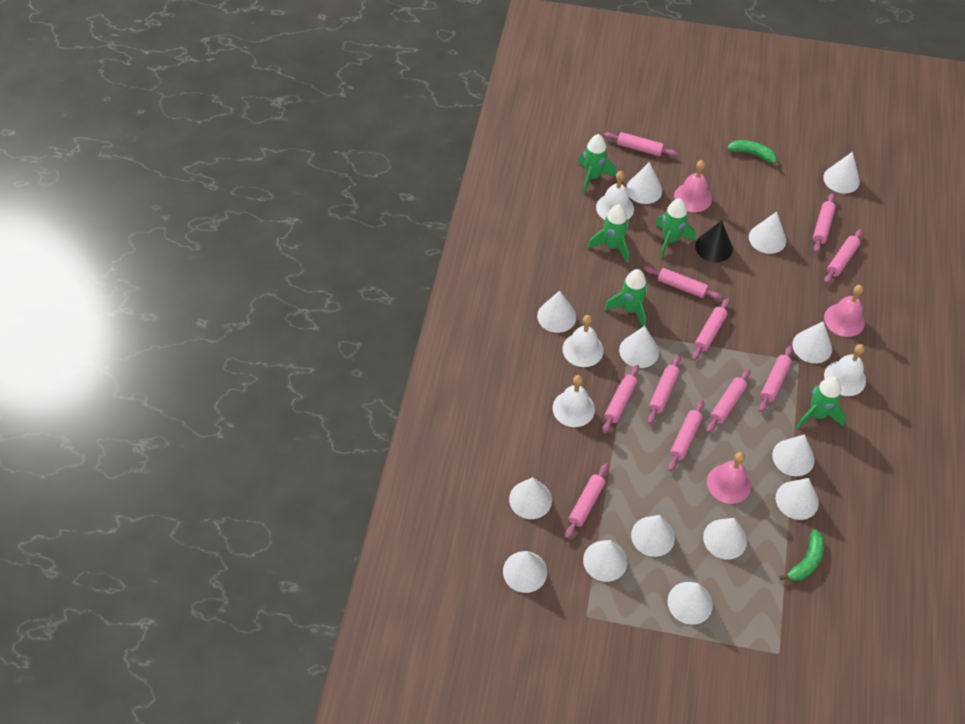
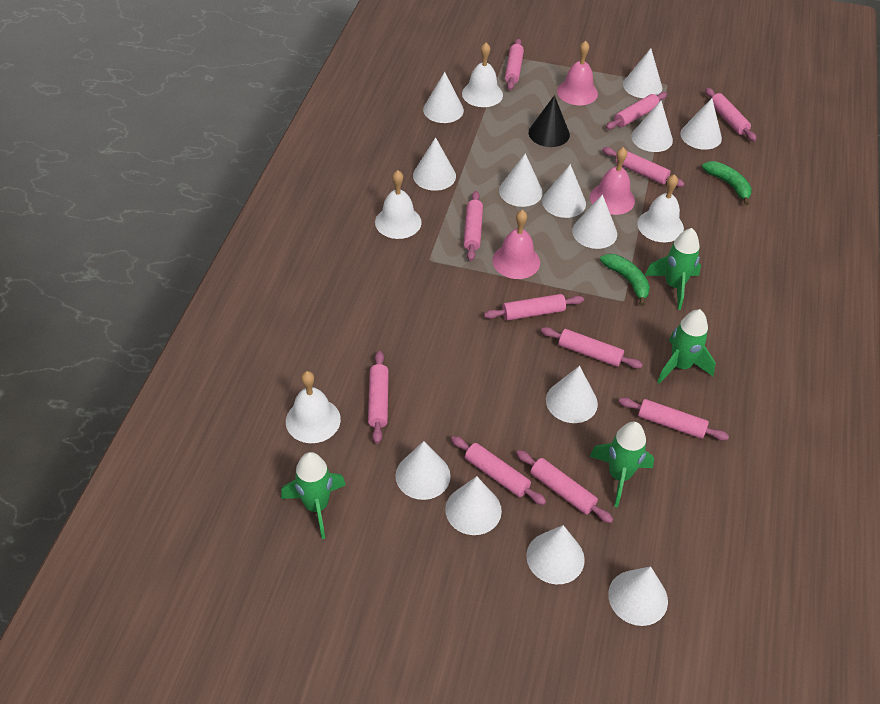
green rocket: [578,134,616,194] [587,205,629,263] [604,269,648,327] [655,198,696,258] [796,377,846,428] = 5 -> [281,452,346,539] [589,422,654,507] [645,228,701,310] [657,309,716,384] = 4
white cone: [503,551,547,593] [509,477,552,519] [537,291,576,333] [583,540,627,582] [619,326,659,368] [626,162,662,204] [631,515,675,557] [668,582,713,625] [703,518,747,559] [749,212,786,254] [772,434,815,477] [776,478,819,520] [792,321,832,363] [823,152,860,193] = 14 -> [395,441,451,500] [413,137,456,191] [423,72,464,123] [445,476,502,535] [499,153,543,207] [526,525,585,584] [542,164,586,218] [546,366,598,423] [572,194,617,249] [608,566,668,626] [623,48,662,98] [631,101,673,152] [680,98,722,150] = 13

